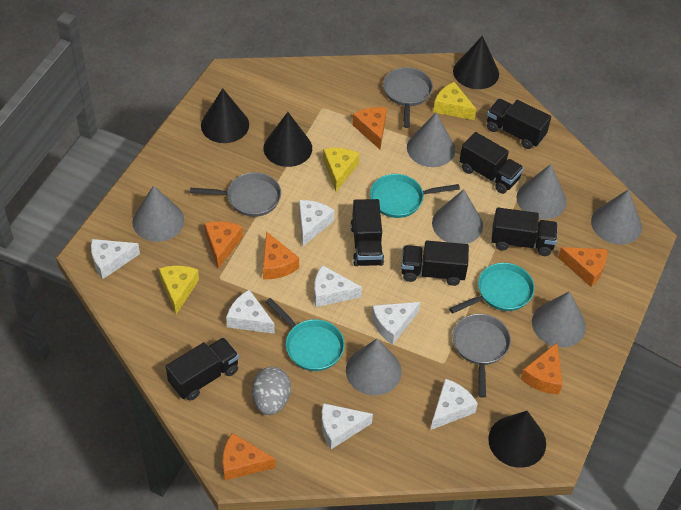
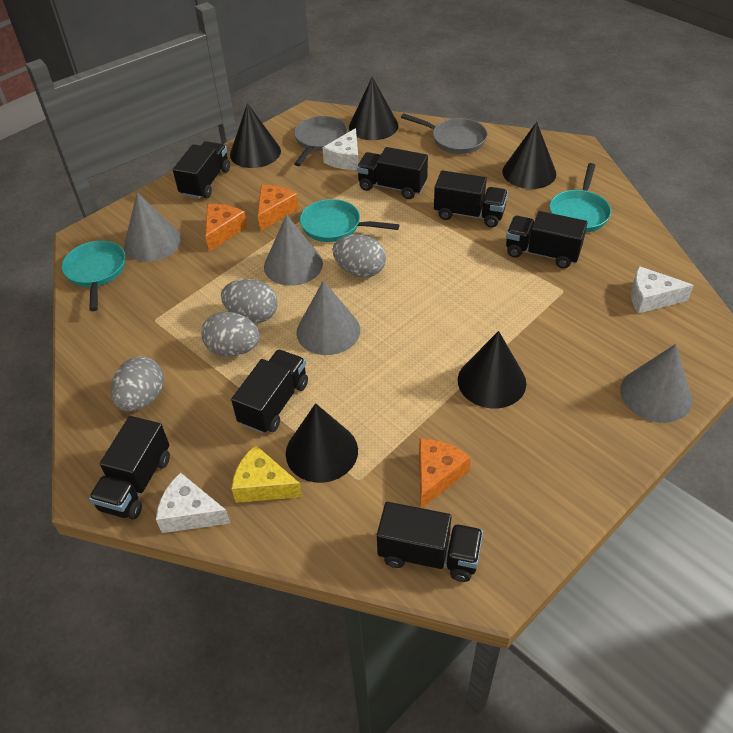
black cone: [201,88,249,143] [264,112,312,167] [453,36,499,89] [488,411,546,468] = 4 -> [230,103,281,168] [286,403,358,483] [349,77,398,140] [458,331,526,408] [502,122,556,189] = 5
black truck: [166,337,239,401] [350,199,384,266] [401,241,469,286] [459,132,524,194] [487,99,551,149] [491,208,558,256] = 6 -> [89,416,170,519] [173,141,230,199] [231,350,308,434] [357,147,428,199] [377,502,483,582] [434,170,508,228] [506,211,588,269] = 7
grey cone: [132,185,184,242] [346,339,402,395] [407,113,455,167] [432,189,483,244] [516,164,567,219] [532,291,586,348] [591,189,642,245] = 7 -> [124,192,181,262] [264,214,323,286] [296,280,360,355] [620,344,692,423] = 4
grey egg: [252,367,291,415] = 1 -> [111,356,164,412] [201,311,260,357] [221,279,278,323] [332,235,386,278] = 4
grey pan: [190,172,281,217] [383,67,433,128] [453,314,511,398] = 3 -> [294,116,348,166] [401,113,487,154] = 2
orange cheese: [204,221,243,269] [223,433,276,480] [263,231,299,279] [352,107,387,149] [521,343,563,394] [558,247,607,287] = 6 -> [205,204,247,251] [258,185,299,231] [419,439,471,508] = 3
white cheese: [91,239,140,279] [226,290,275,334] [299,200,334,246] [314,265,362,307] [321,403,373,449] [372,302,420,345] [431,379,478,430] = 7 -> [156,472,230,533] [322,128,359,170] [631,266,694,314] = 3
yellow cheese: [159,266,199,314] [323,148,359,192] [433,82,476,120] = 3 -> [232,445,302,503] = 1

